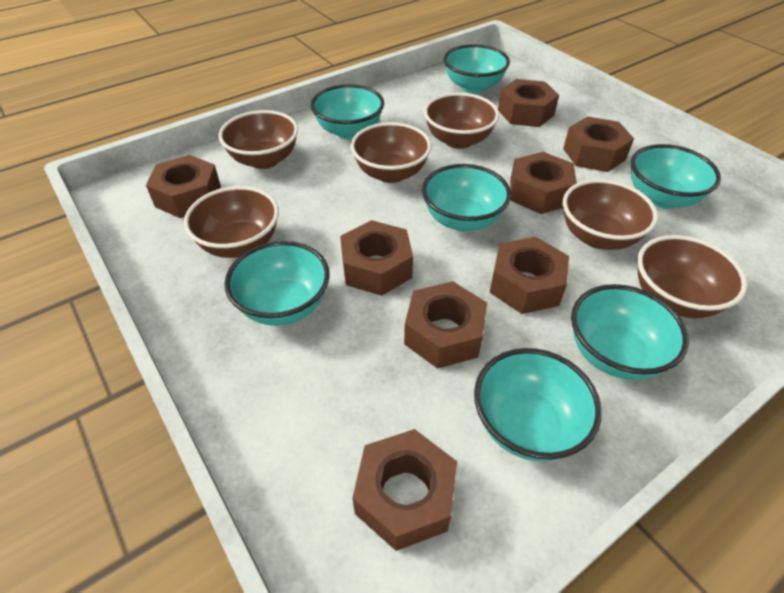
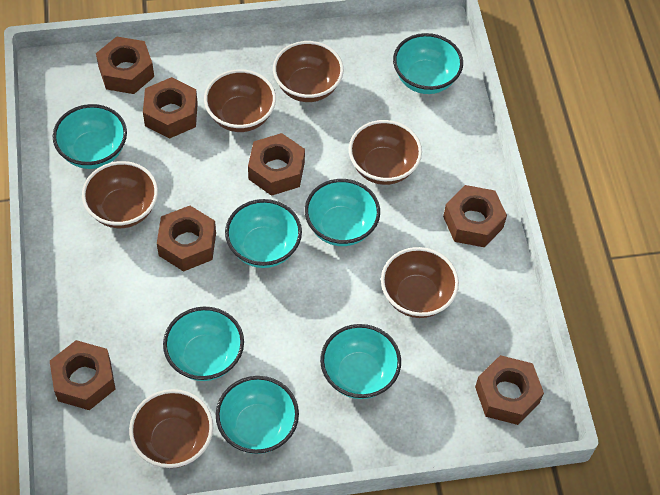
brown nut: [146,155,221,218] [340,220,413,296] [353,429,457,551] [404,281,487,369] [490,237,569,314] [498,79,559,127] [510,152,577,214] [563,116,634,172] = 8 -> [50,340,115,410] [96,36,154,94] [143,77,198,139] [157,206,216,271] [248,133,305,196] [443,185,507,247] [475,355,544,425] = 7

